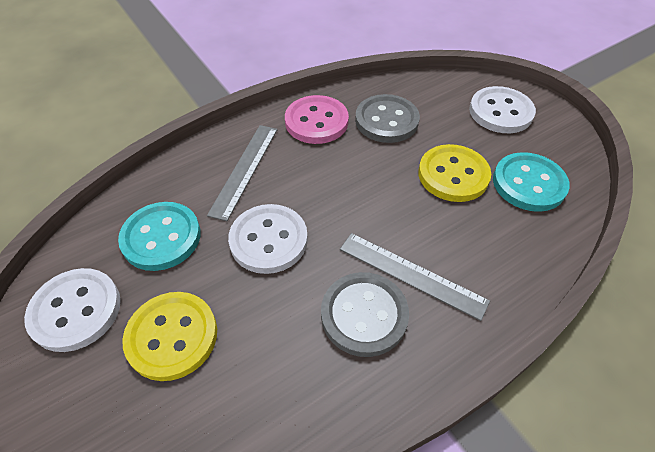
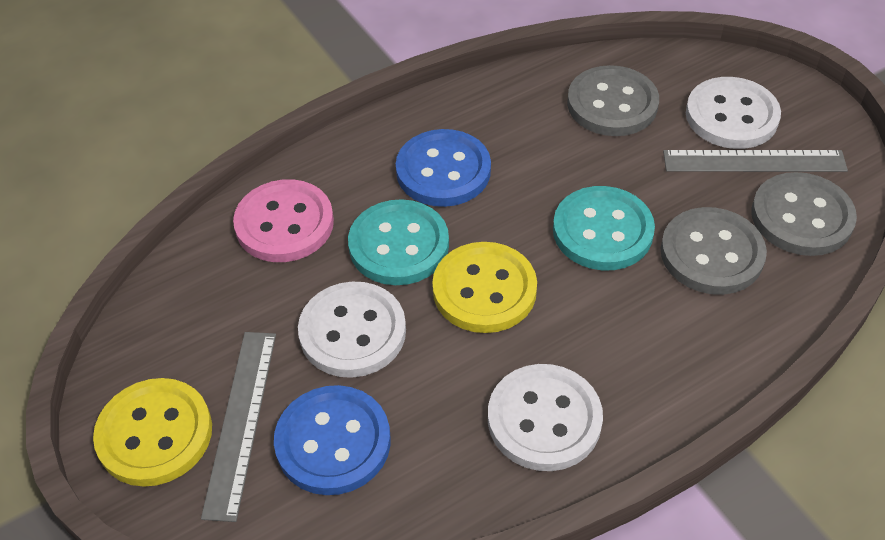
blue button: none = 0 -> [274,385,391,495] [396,129,491,207] = 2
grey button: [321,272,409,357] [355,94,420,143] = 2 -> [567,65,659,136] [661,207,767,295] [751,172,857,256] = 3

